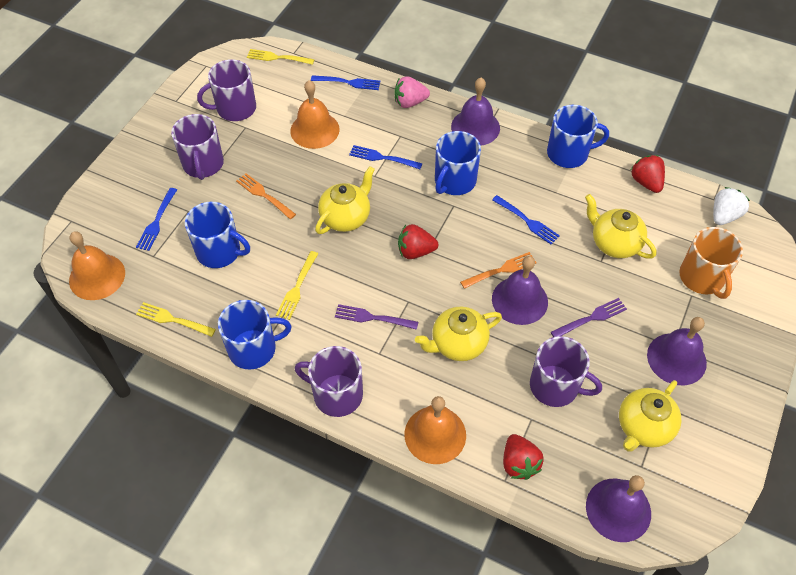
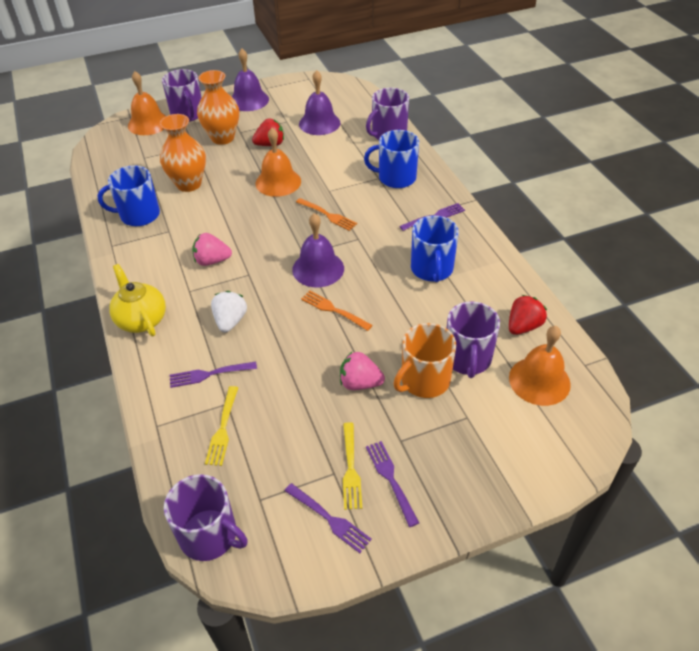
blue fork: [136,188,177,251] [311,75,380,90] [349,145,423,169] [492,195,560,244] = 4 -> none = 0
blue mug: [185,202,250,268] [218,300,291,369] [435,131,481,195] [547,105,609,168] = 4 -> [97,165,160,226] [364,130,419,188] [411,216,459,282] = 3
orange vase: none = 0 -> [160,114,206,192] [197,70,239,145] = 2
pink strawberry: [394,76,430,108] = 1 -> [192,233,232,266] [340,352,385,390] = 2
purple bell: [451,78,500,146] [492,256,548,325] [586,475,651,542] [647,317,707,385] = 4 -> [232,49,269,111] [292,213,344,287] [299,70,341,135] = 3
purple fork: [335,304,418,330] [551,298,627,337] = 2 -> [170,362,257,388] [285,483,372,553] [366,441,419,527] [400,203,465,231] = 4
red strawberry: [398,224,439,259] [503,434,544,480] [631,155,665,193] = 3 -> [252,118,284,146] [509,295,547,335] = 2
yellow fork: [136,302,216,337] [247,49,314,65] [276,251,318,320] = 3 -> [205,386,238,466] [343,422,362,510] = 2
yellow teapot: [315,166,375,234] [415,307,502,361] [585,194,656,259] [619,380,682,452] = 4 -> [109,264,166,336] = 1

